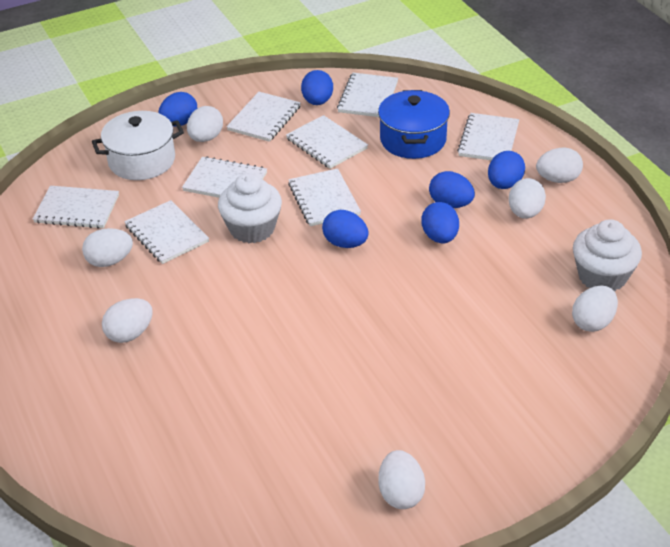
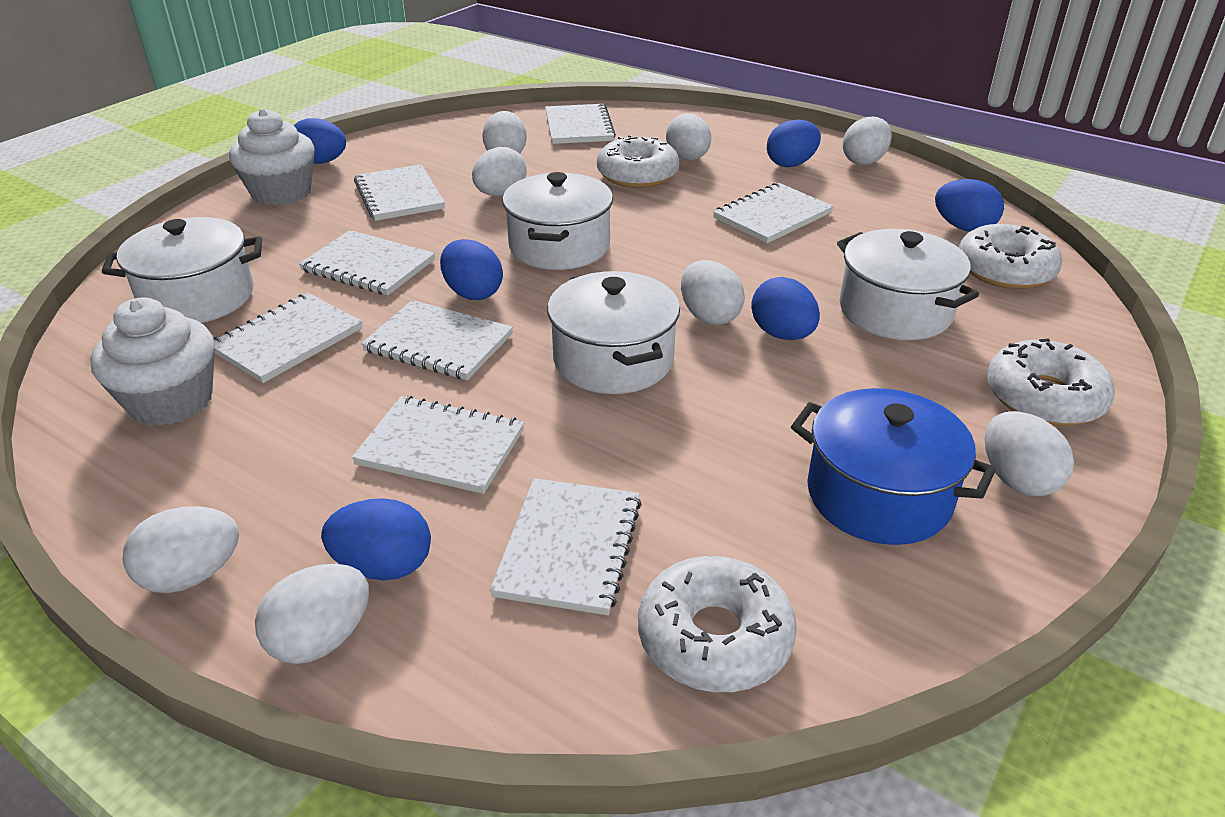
white donut: none = 0 -> [597,135,679,188] [638,556,797,692] [959,224,1062,289] [987,339,1115,426] = 4
white egg: [82,228,133,267] [102,298,153,343] [187,106,223,142] [378,450,425,509] [509,178,546,219] [536,148,583,183] [572,286,618,332] = 7 -> [123,506,239,593] [255,564,369,664] [472,147,527,196] [482,111,527,154] [666,113,711,160] [681,260,745,325] [843,117,892,165] [985,411,1074,496] = 8
white pot: [92,111,184,180] = 1 -> [102,217,262,323] [502,172,613,270] [547,271,680,394] [837,229,979,340] = 4

